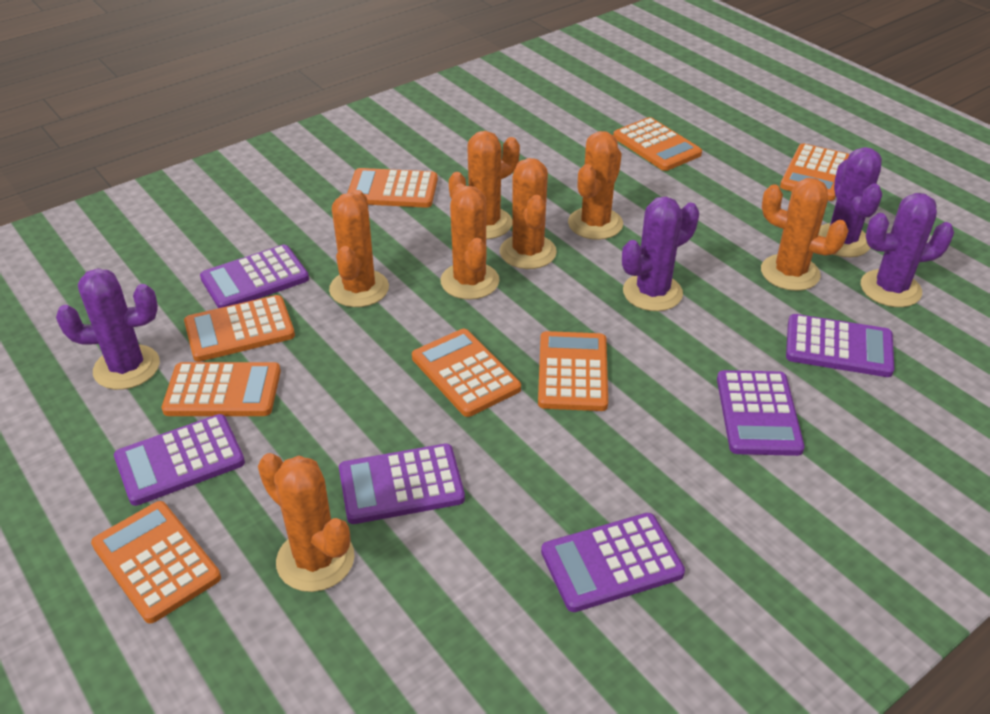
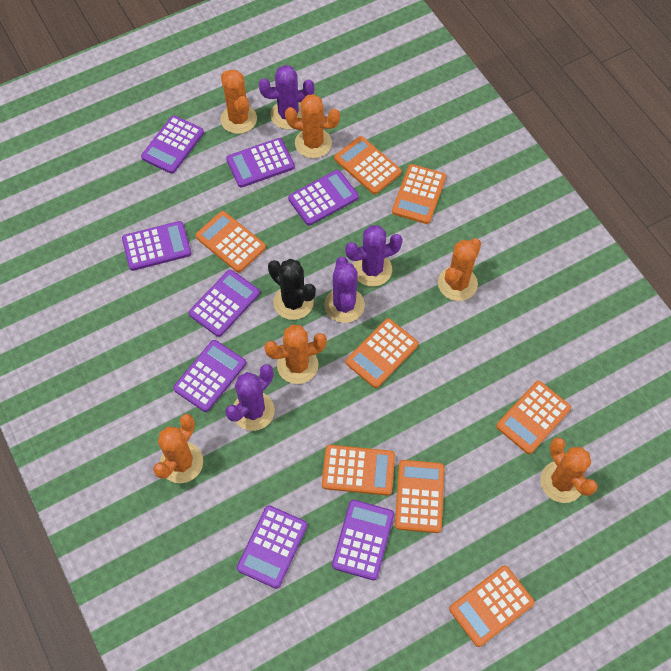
black cactus: none = 0 -> [268,259,316,320] = 1
orange cactus: [258,453,355,592] [329,190,389,307] [440,184,499,300] [449,131,520,239] [500,158,557,269] [568,131,623,240] [761,178,849,291] = 7 -> [153,414,203,483] [220,70,257,134] [264,325,327,384] [285,94,340,158] [438,238,481,301] [540,437,598,503] = 6
purple calculator: [114,414,245,506] [200,245,309,308] [339,444,465,524] [541,513,685,612] [717,370,805,456] [786,314,894,377] = 6 -> [122,221,191,271] [141,116,204,174] [173,340,246,412] [189,270,260,337] [226,138,295,188] [237,505,308,589] [288,170,359,226] [332,500,394,580] = 8

